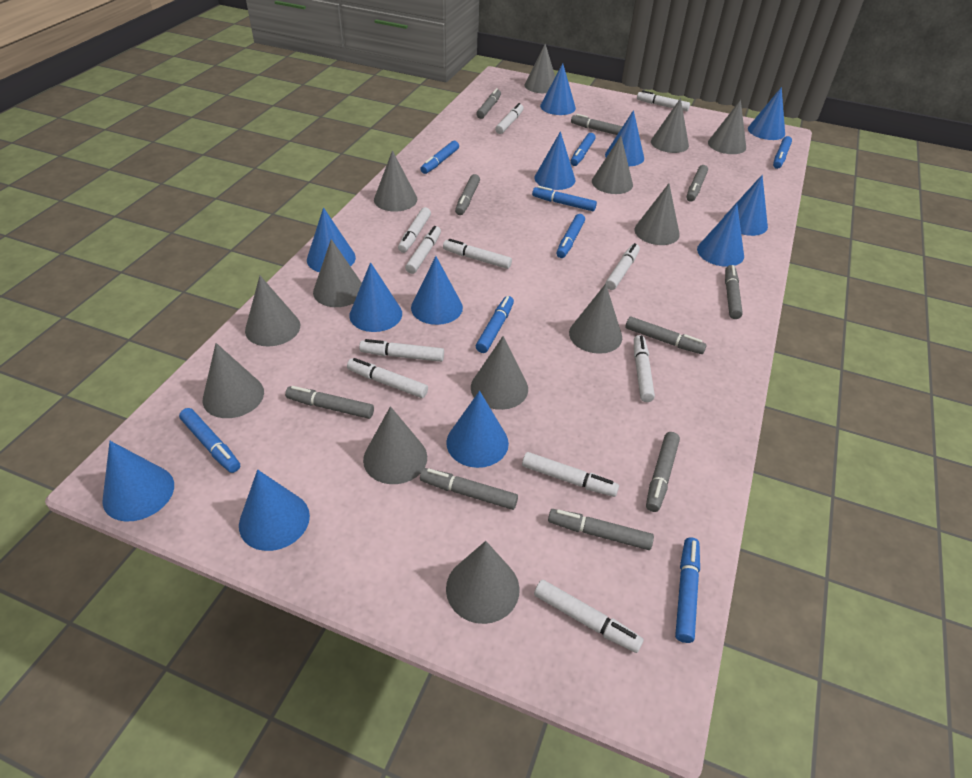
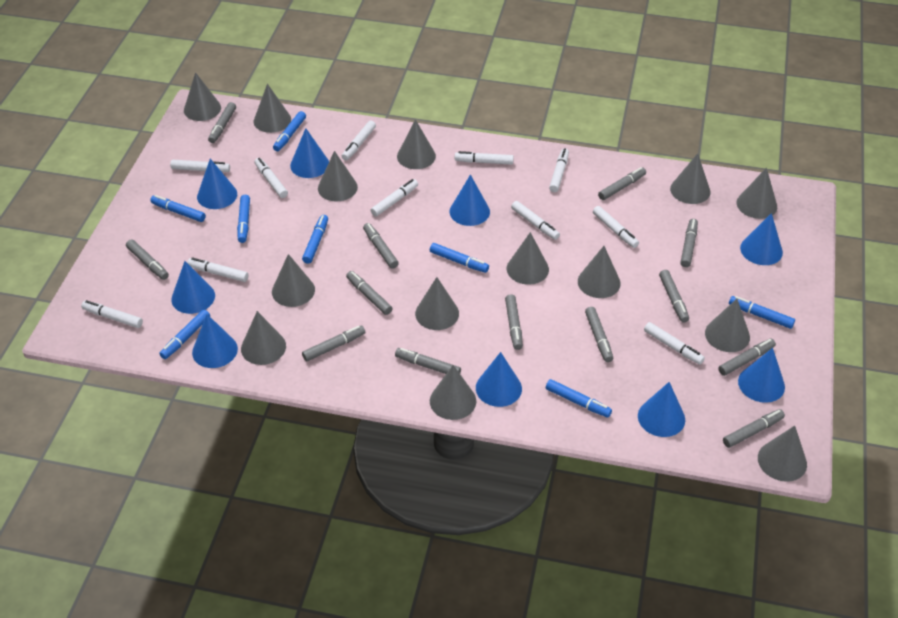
blue cone: [102,441,174,522] [239,469,310,551] [307,207,356,272] [349,262,402,332] [411,256,463,325] [446,391,509,468] [534,131,575,190] [540,63,576,115] [605,110,644,166] [697,203,744,267] [724,175,768,236] [748,87,785,140] = 12 -> [171,261,215,314] [192,314,238,368] [197,159,237,209] [290,128,329,178] [450,175,490,226] [476,352,522,407] [638,382,685,437] [738,348,785,403] [740,213,783,265] = 9
grey cone: [203,343,264,418] [245,276,300,346] [313,239,362,307] [363,406,427,484] [374,150,417,212] [446,541,520,624] [471,336,528,410] [524,44,555,93] [569,284,622,354] [592,136,633,194] [634,183,680,245] [651,98,689,153] [708,100,746,154] = 13 -> [184,72,221,121] [241,311,286,365] [254,84,291,133] [272,254,315,307] [318,151,358,201] [397,119,436,169] [415,277,459,330] [430,365,476,420] [507,232,549,285] [578,246,621,298] [670,153,710,204] [705,299,750,352] [737,168,777,219] [758,426,807,482] = 14
grey marker: [285,386,374,419] [420,468,518,510] [455,174,480,215] [476,88,501,119] [548,509,654,550] [571,114,623,135] [625,317,707,354] [646,432,680,512] [686,165,708,202] [725,265,743,319] = 10 -> [126,239,169,280] [208,102,236,143] [302,325,365,362] [346,271,392,315] [363,223,399,269] [395,348,461,374] [505,294,523,350] [585,307,613,362] [598,167,646,200] [659,270,689,323] [680,219,698,267] [718,339,776,376] [723,409,785,448] = 13

